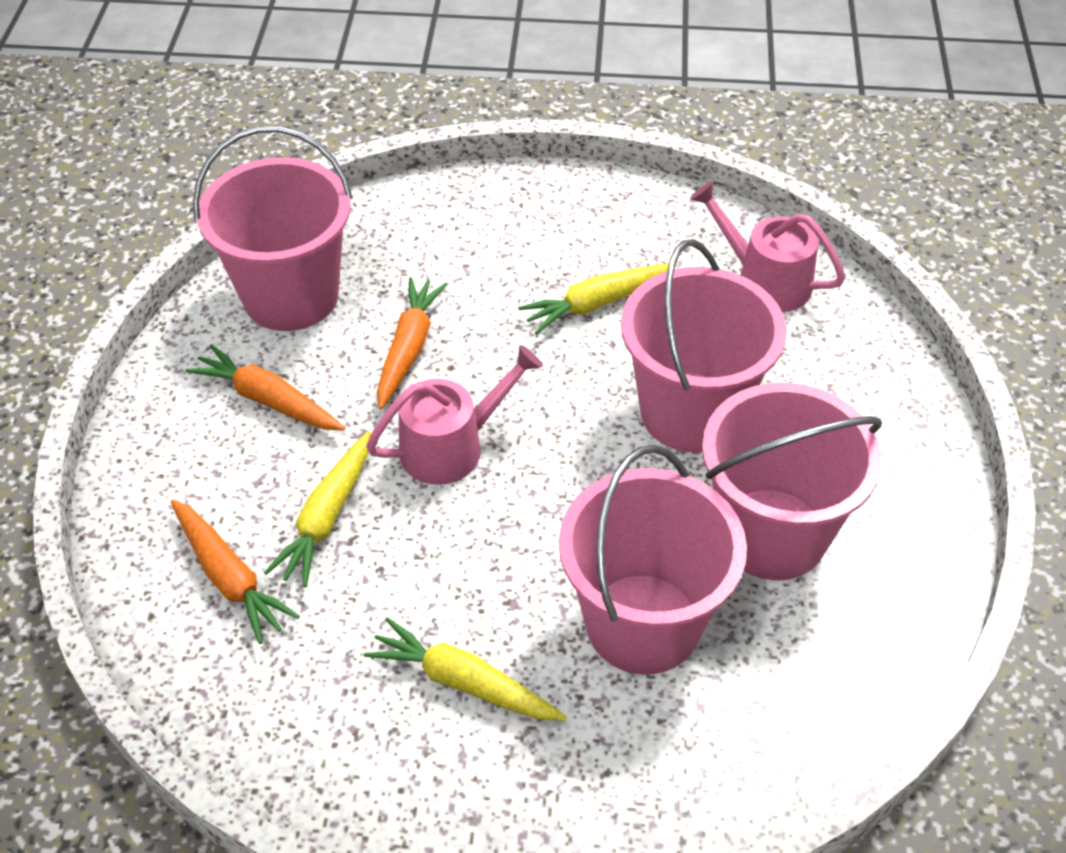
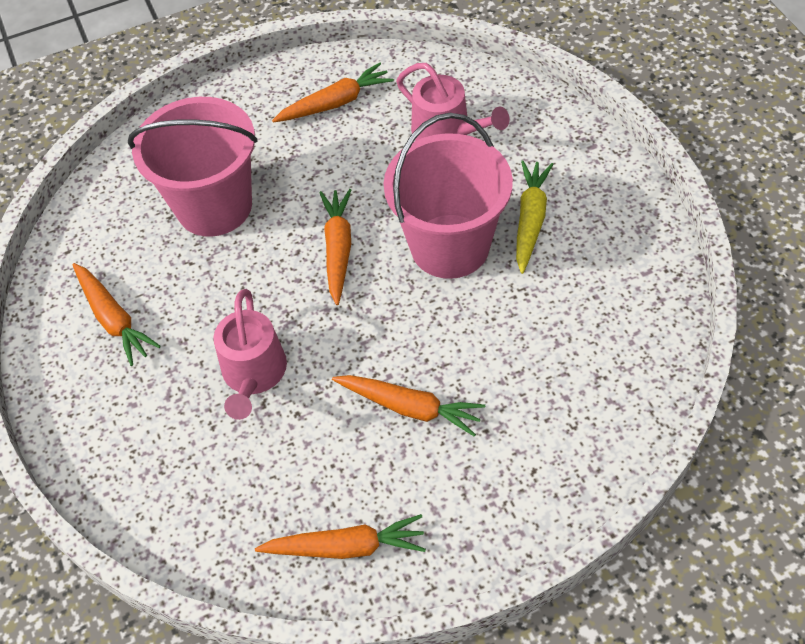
orange carrot: [171,499,300,644] [186,344,345,430] [377,277,448,409] = 3 -> [72,263,161,366] [255,514,426,559] [272,63,394,123] [319,189,351,305] [332,375,485,436] = 5
pink bucket: [193,126,353,331] [559,445,747,675] [621,239,787,452] [702,383,882,580] = 4 -> [128,97,258,237] [384,113,513,279] = 2
yellow carrot: [264,431,371,587] [364,617,567,720] [518,263,677,334] = 3 -> [516,160,553,274] = 1

